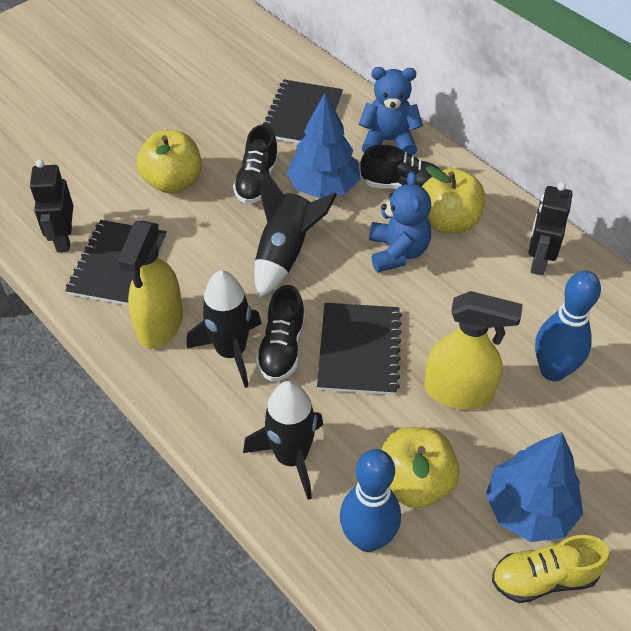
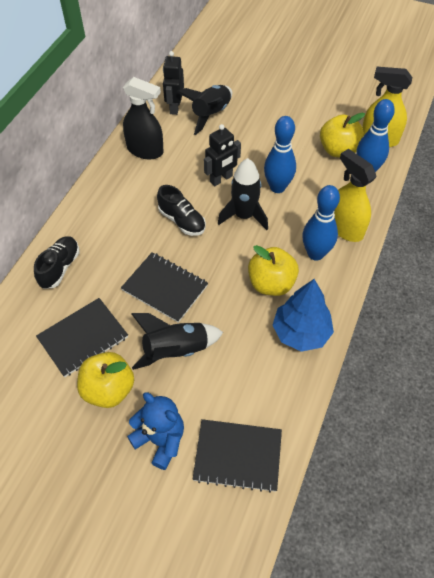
black shoe: [233,125,279,204] [256,285,305,382] [360,145,440,189] = 3 -> [34,236,80,289] [157,185,206,236] = 2
black spray bottle: none = 0 -> [123,77,164,159] = 1
blue bowling pin: [340,449,401,552] [535,271,601,381] = 2 -> [264,116,296,193] [303,185,340,261] [356,99,395,172] = 3
blue teddy bear: [358,67,423,155] [369,171,431,272] = 2 -> [127,392,184,470] = 1
blue tree: [287,93,360,198] [486,432,583,542] = 2 -> [272,279,334,352] = 1
yellow shoe: [492,535,610,603] = 1 -> none = 0

